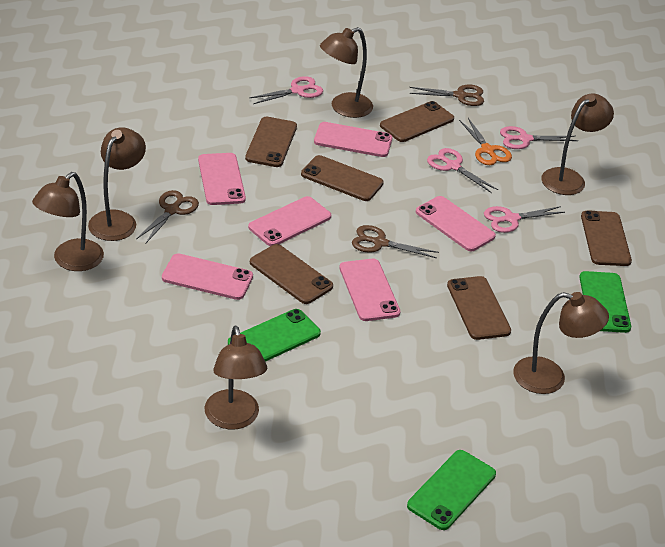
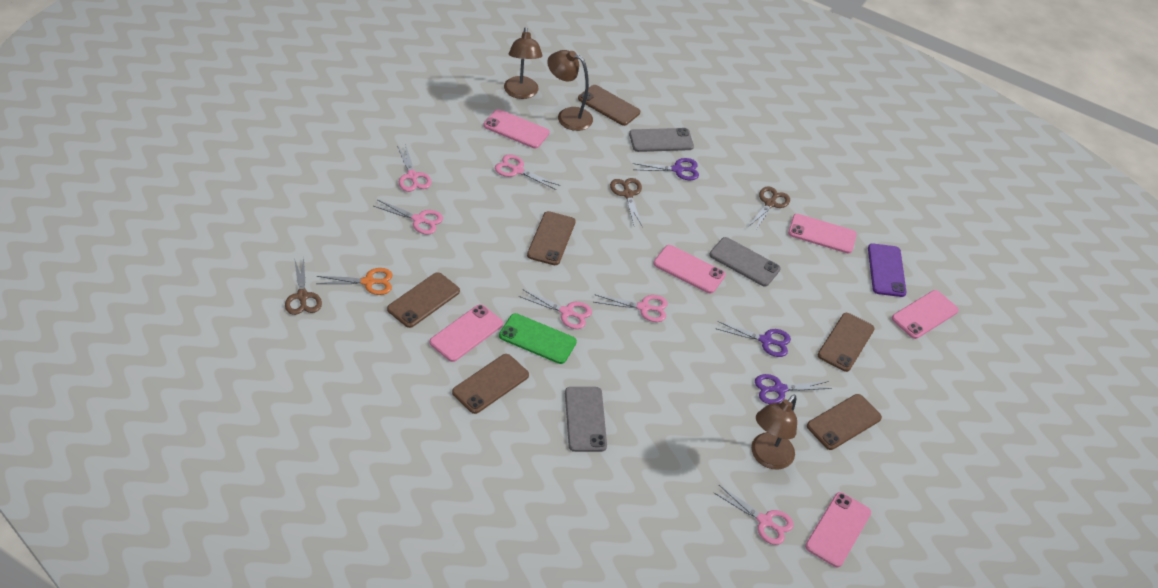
brown lamp: [32,172,104,271] [88,127,146,241] [205,326,267,430] [320,27,373,118] [513,292,609,394] [541,94,614,195] = 6 -> [504,27,542,99] [547,50,593,131] [751,395,797,470] = 3
green phone: [228,309,321,362] [407,450,496,530] [579,271,631,333] = 3 -> [499,313,577,364] = 1
grey phone: none = 0 -> [565,387,607,452] [629,128,694,152] [709,237,781,286] = 3
pink scissors: [250,76,323,104] [427,148,498,193] [484,206,565,233] [500,126,578,149] = 4 -> [374,200,443,234] [397,144,432,192] [495,154,560,190] [518,290,592,329] [594,295,668,322] [713,485,794,545] = 6
purple phone: none = 0 -> [868,243,906,297] = 1
purple scissors: none = 0 -> [633,158,699,180] [717,321,791,357] [755,374,832,404] = 3

